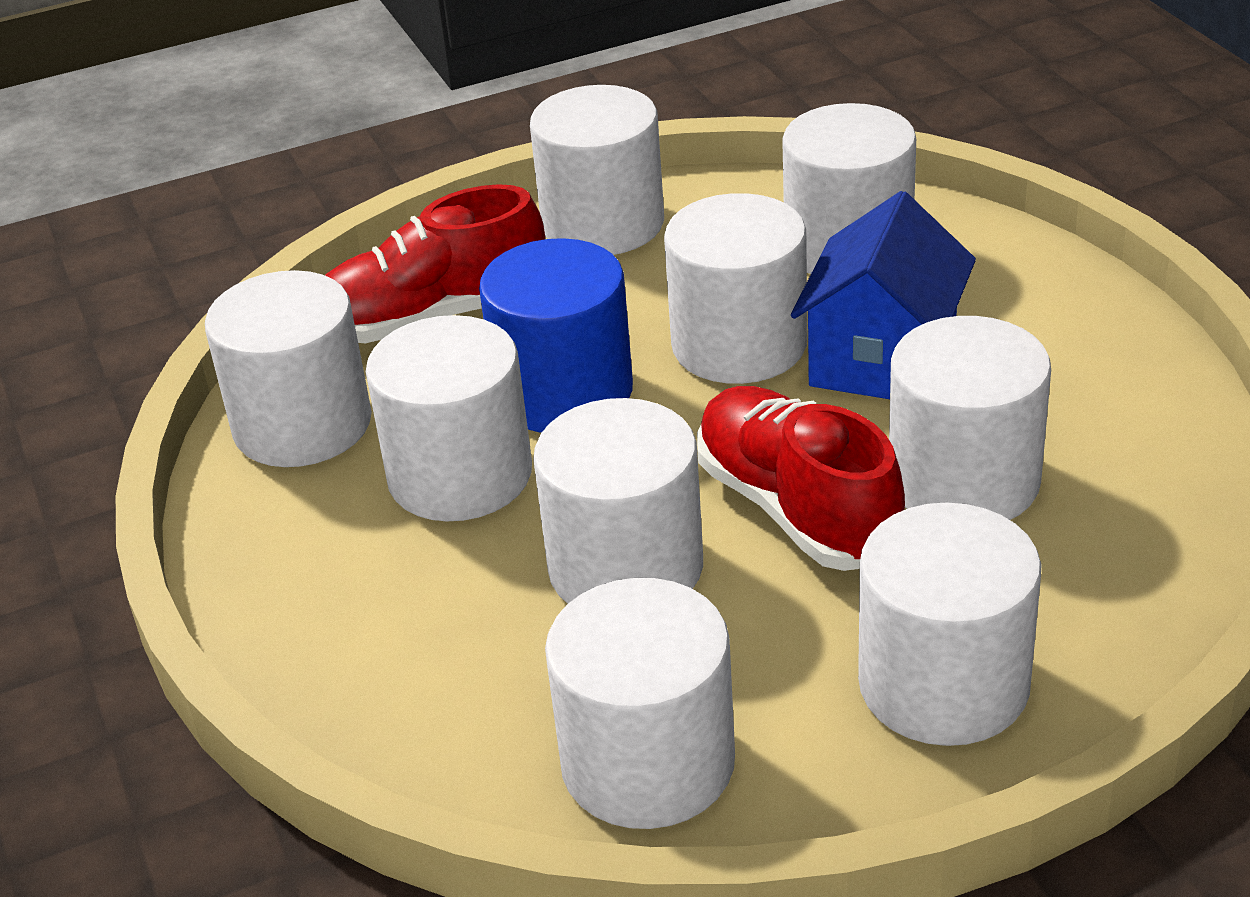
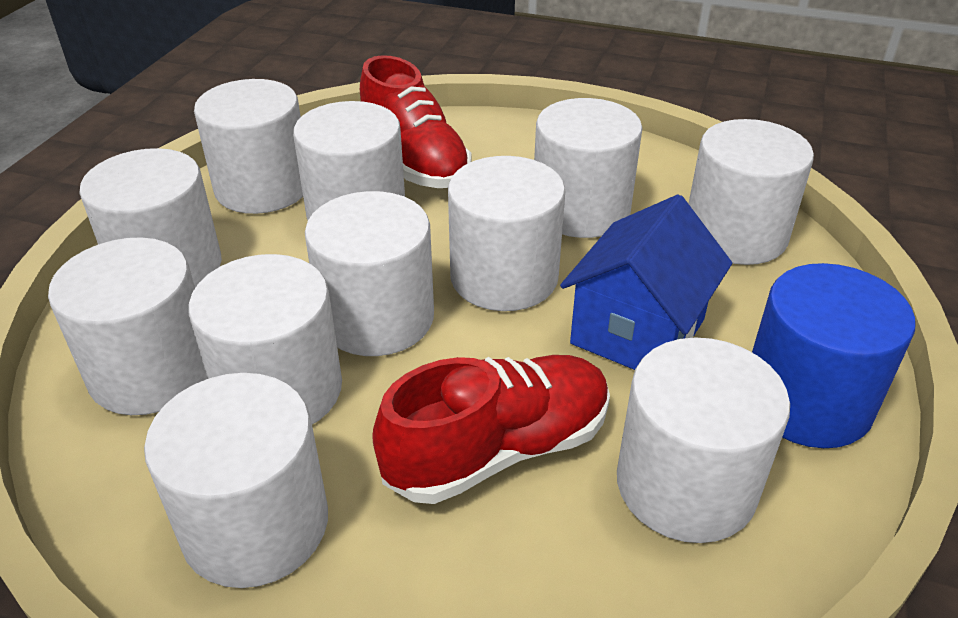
white cylinder: [205,270,372,467] [366,315,532,521] [530,85,664,255] [533,398,703,604] [545,578,735,829] [664,193,807,384] [782,103,916,274] [858,502,1041,746] [889,316,1051,520] = 9 -> [48,237,208,415] [79,148,222,288] [144,373,328,588] [188,254,342,425] [194,79,303,214] [293,101,405,220] [305,191,434,356] [448,156,565,311] [534,98,643,238] [617,337,790,543] [688,119,814,265] = 11

